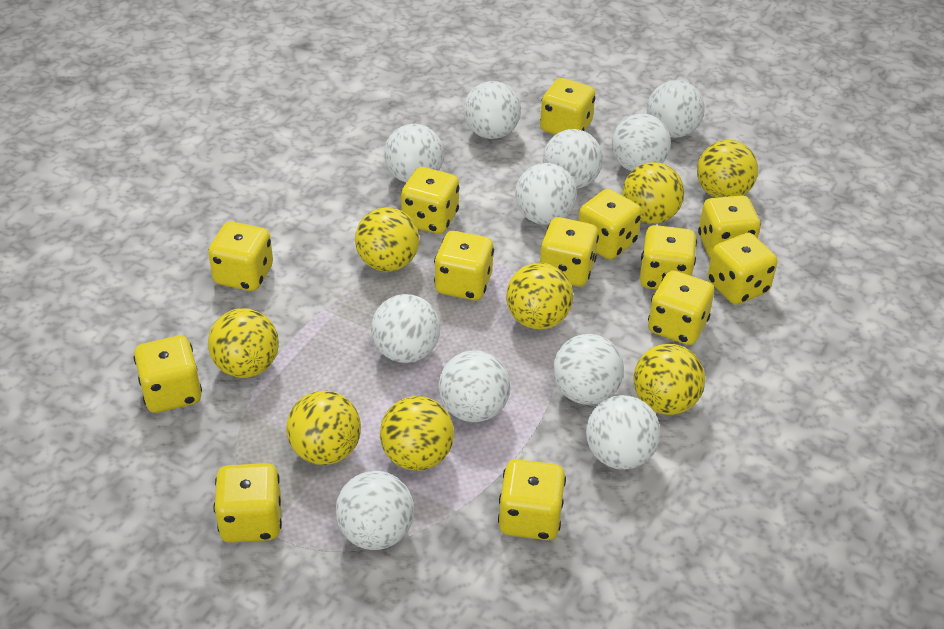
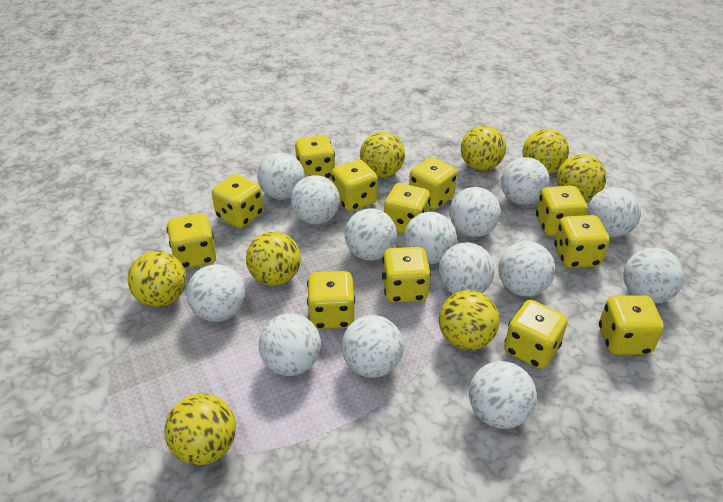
white ball: [335,471,414,550] [371,294,440,363] [384,124,444,183] [439,351,510,422] [464,81,521,139] [515,163,577,225] [543,129,603,189] [553,334,624,405] [586,395,661,470] [612,114,671,171] [647,80,705,138] = 11 -> [187,264,245,322] [257,152,305,200] [259,314,321,376] [291,175,340,224] [342,315,404,378] [345,209,397,261] [404,212,457,264] [439,242,495,294] [450,187,501,237] [469,361,537,429] [499,241,555,296] [501,157,550,205] [587,187,641,237] [623,248,685,303] = 14
yellow dice: [134,336,202,413] [208,222,273,291] [214,463,282,543] [401,167,459,234] [434,231,494,300] [498,459,566,540] [540,78,595,135] [540,217,599,286] [578,189,642,260] [640,225,697,290] [648,270,714,345] [698,195,761,258] [708,233,777,305] = 13 -> [167,213,216,269] [212,174,264,228] [295,135,335,179] [307,271,355,329] [331,160,378,212] [382,247,431,303] [384,183,430,234] [409,157,457,210] [504,300,568,369] [536,185,588,236] [554,215,610,268] [599,295,664,355] = 12

